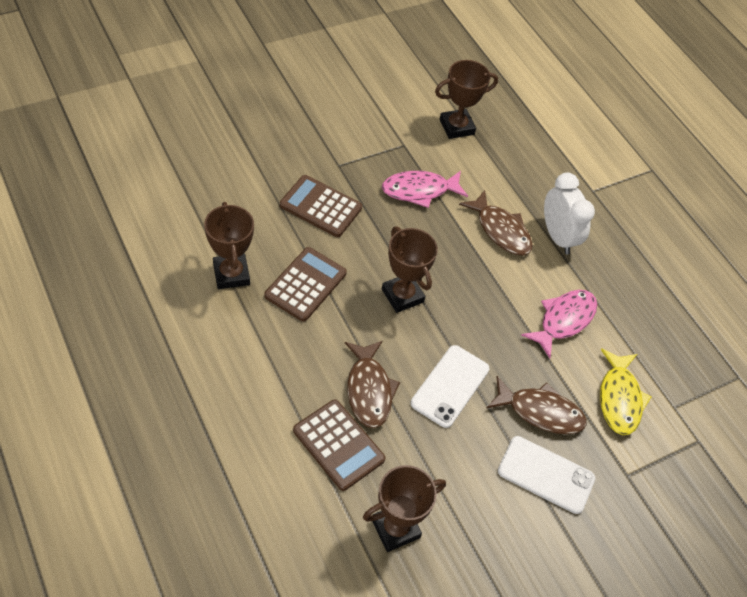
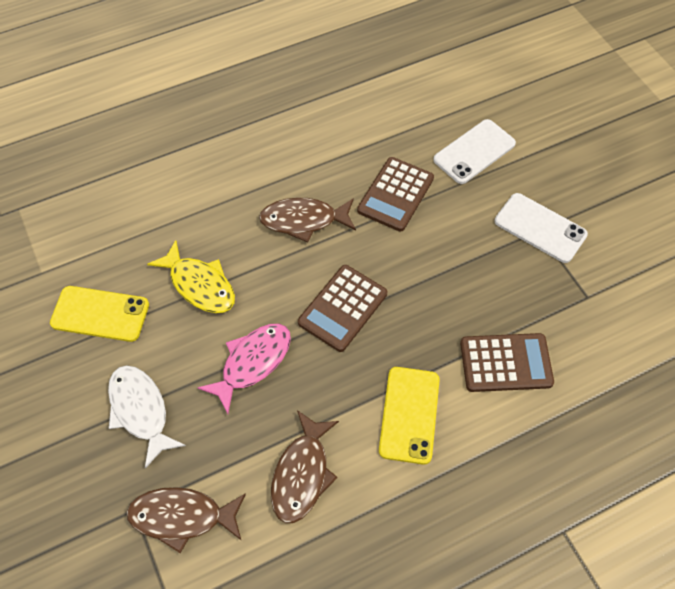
brown trophy: [204,202,254,289] [363,465,446,552] [382,227,438,313] [435,60,498,139] = 4 -> none = 0
pink fish: [382,171,468,208] [522,290,597,358] = 2 -> [197,324,291,414] = 1
white clock: [544,172,595,254] = 1 -> none = 0
white fish: none = 0 -> [108,365,186,468] = 1
yellow phone: none = 0 -> [50,286,149,342] [379,367,440,464] = 2

